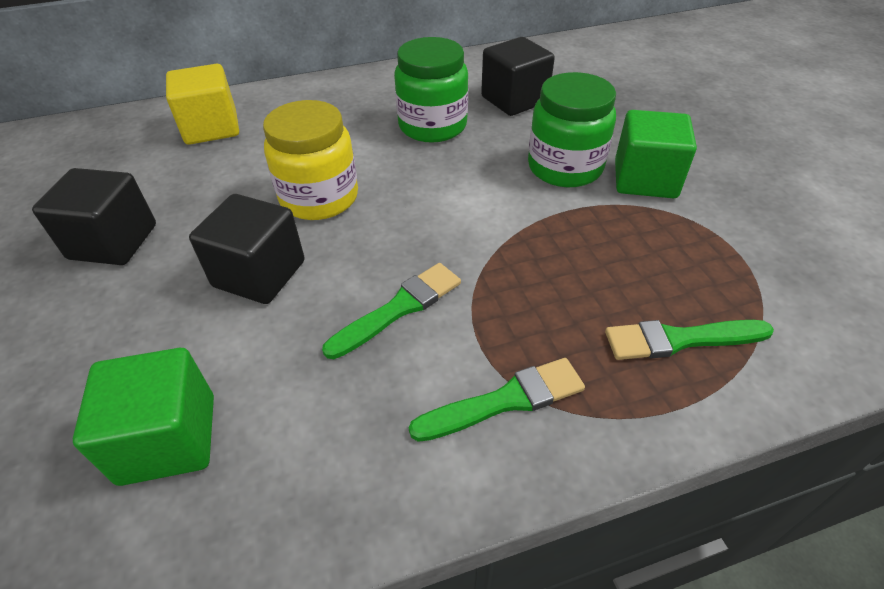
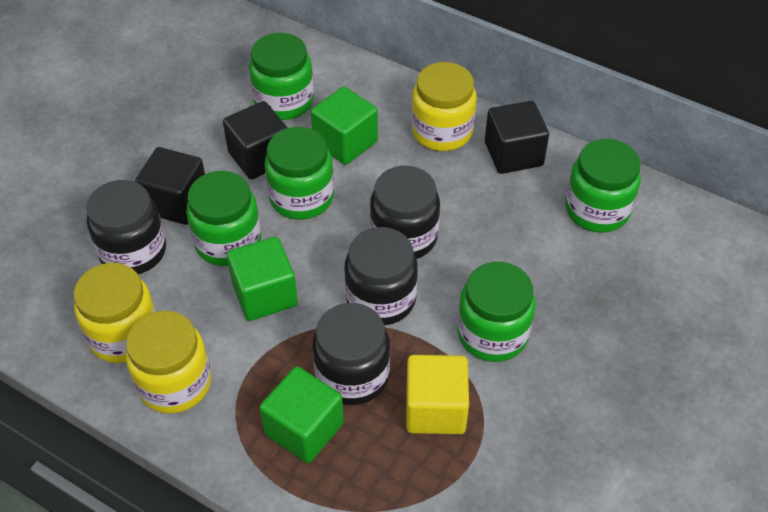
black jar: none = 0 -> [86,180,166,274] [312,303,390,405] [344,227,418,325] [370,166,440,259] = 4
green brush: [322,263,461,359] [409,358,585,442] [605,320,774,360] = 3 -> none = 0
green cube: [73,348,214,486] [615,110,697,198] = 2 -> [227,237,298,321] [259,366,344,463] [311,87,378,165] = 3
green jar: [394,37,468,143] [528,72,616,187] = 2 -> [186,171,261,266] [249,33,314,120] [264,127,334,220] [457,262,536,362] [565,139,641,233] = 5
yellow jar: [263,100,358,220] = 1 -> [74,263,156,363] [126,311,211,414] [411,62,477,151] = 3

